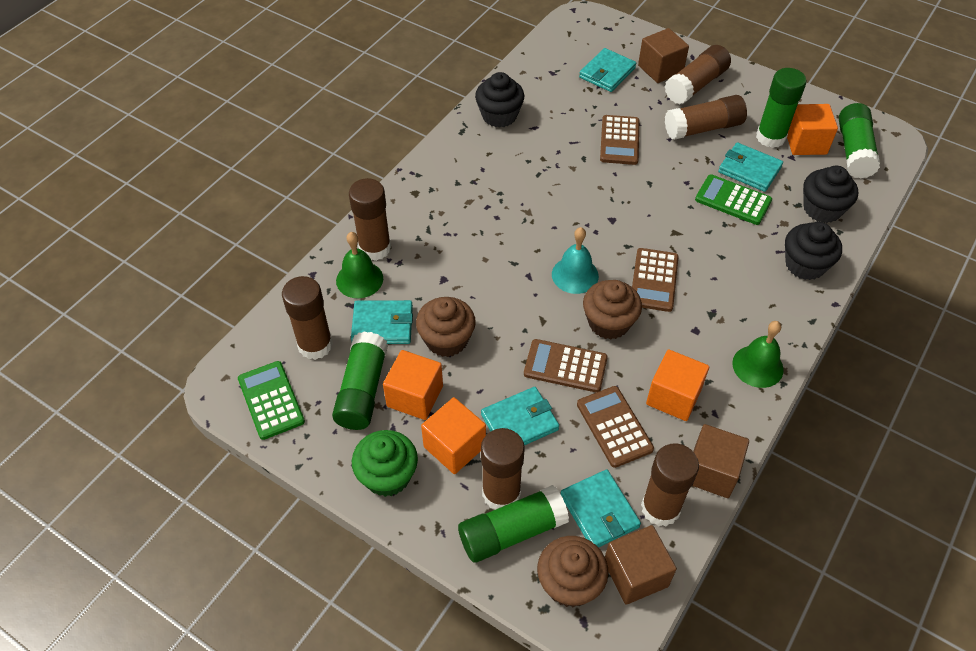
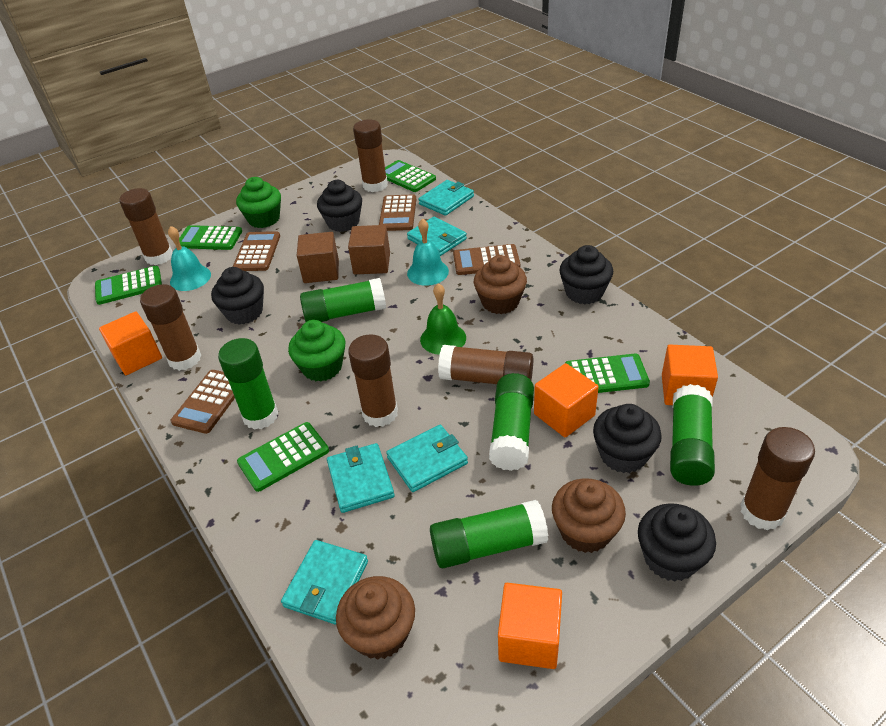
black cupcake: [475,72,525,128] [785,222,842,280] [803,166,858,223] = 3 -> [211,267,264,325] [317,180,362,232] [559,245,613,304] [593,404,662,473] [638,503,716,581] = 5
brown cube: [605,525,677,605] [638,28,689,83] [692,424,749,498] = 3 -> [297,232,339,283] [348,225,390,274] = 2
green bell: [336,232,383,298] [732,321,784,388] = 2 -> [420,283,466,355] = 1
green calculator: [238,361,305,440] [695,174,772,225] = 2 -> [95,266,162,305] [179,225,242,250] [237,422,329,492] [385,160,436,192] [565,353,650,393] = 5
green cupcake: [352,430,418,497] = 1 -> [236,177,281,228] [288,320,345,382] = 2
green glue stick: [332,332,388,430] [458,485,569,563] [756,68,807,148] [839,103,880,178] = 4 -> [218,338,278,430] [300,278,386,322] [430,500,548,568] [489,373,534,471] [670,384,715,486] = 5
turquoise bell: [552,227,599,294] = 1 -> [168,226,211,291] [407,219,449,286] = 2

